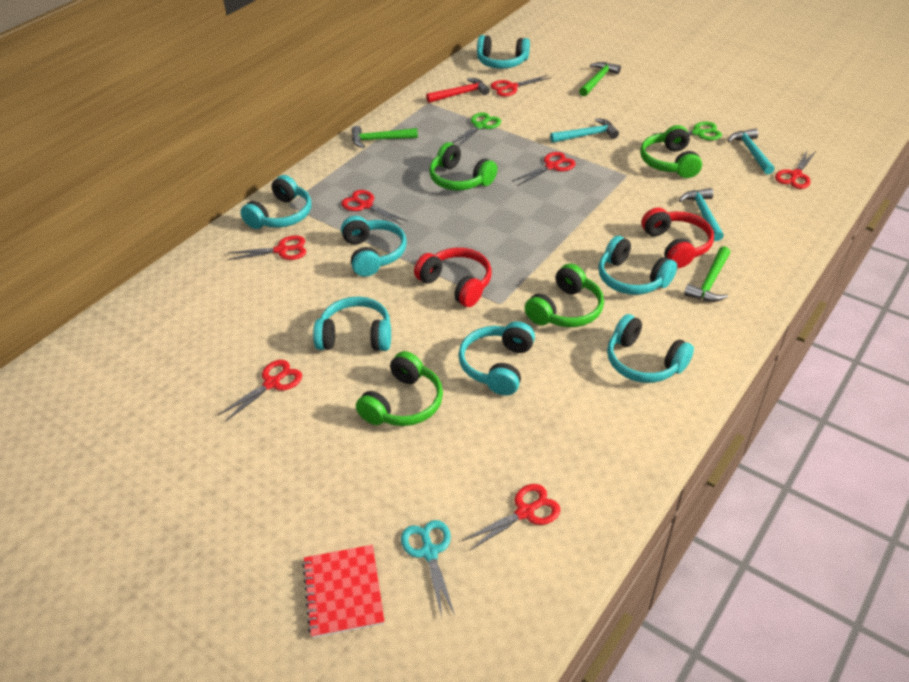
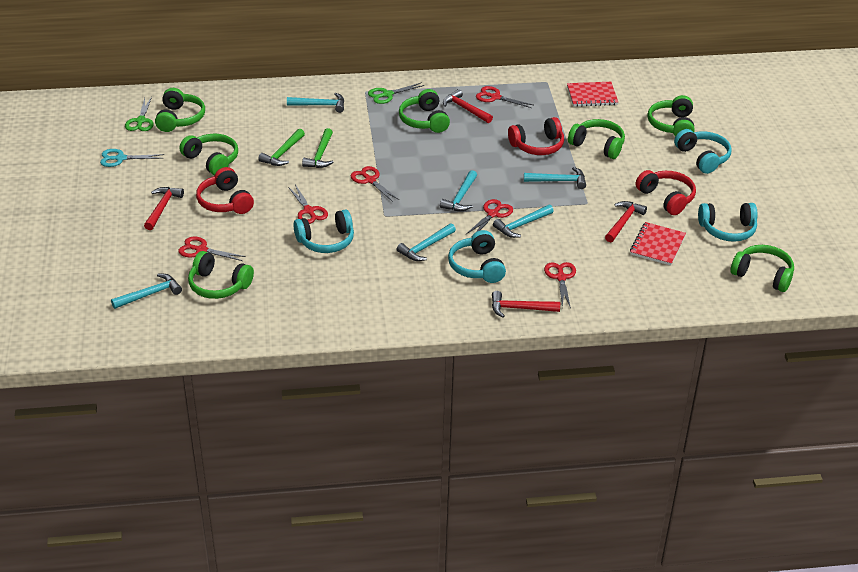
green hammer: [352,126,418,148] [579,62,621,96] [684,246,730,302] = 3 -> [258,129,305,166] [302,128,334,168] = 2
green headphones: [356,351,443,426] [429,142,497,190] [525,263,604,327] [640,125,702,178] = 4 -> [155,88,205,132] [180,134,238,175] [188,251,254,299] [399,89,450,133] [568,119,625,159] [647,95,694,137] [731,245,794,292] = 7
red hammer: [426,78,490,103] = 1 -> [144,187,184,230] [443,89,493,123] [492,291,560,318] [605,201,647,242] = 4
red headphones: [414,248,492,307] [642,208,714,268] = 2 -> [196,167,254,214] [508,117,564,155] [636,170,696,215] = 3
red notebook: [302,545,385,638] = 1 -> [567,82,618,107] [630,222,686,266] = 2
red scissors: [218,360,302,422] [227,235,306,260] [341,190,407,225] [462,484,561,551] [490,75,552,97] [512,152,576,186] [775,149,816,189] = 7 -> [178,237,246,261] [288,185,328,224] [351,166,399,202] [466,199,513,234] [476,86,533,108] [544,262,576,309] = 6
turquoise hammer: [550,118,619,143] [679,188,724,241] [727,128,775,174] = 3 -> [111,274,182,309] [287,93,344,113] [397,223,456,261] [440,170,477,211] [493,205,554,238] [524,167,586,189] = 6
turquoise headphones: [240,175,311,229] [313,297,391,351] [341,216,407,277] [458,321,535,396] [477,35,530,69] [599,236,677,295] [607,314,694,383] = 7 -> [293,209,354,253] [448,230,506,283] [674,129,732,174] [698,203,758,242] = 4

